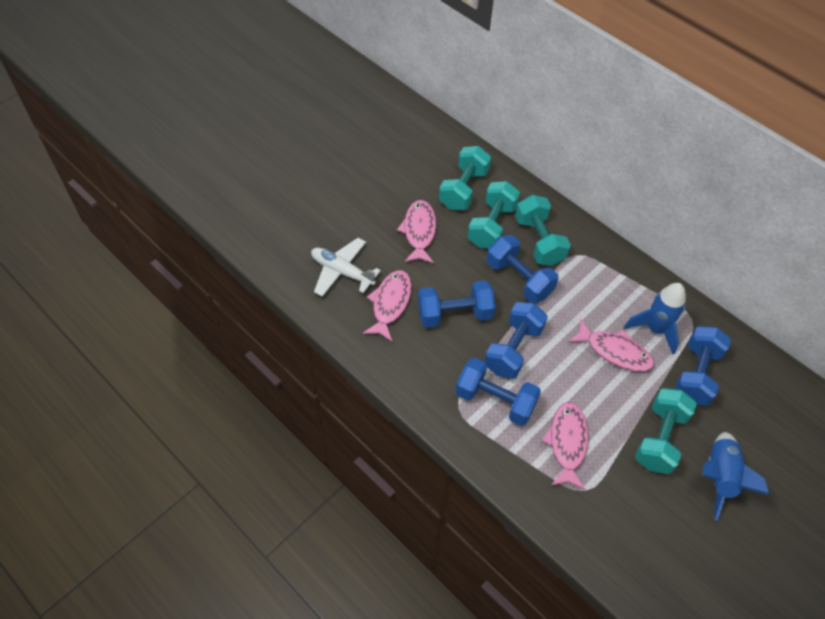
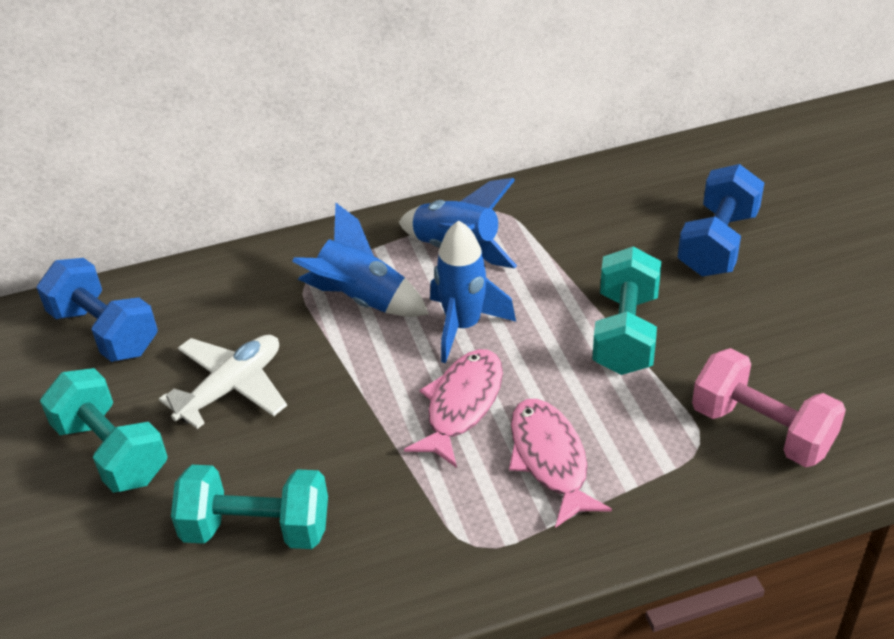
blue dumbbell: [418,280,496,328] [456,358,541,426] [484,302,548,379] [487,235,559,303] [675,326,731,406] = 5 -> [36,258,158,362] [678,164,764,276] = 2
blue rocket: [624,283,686,354] [703,432,770,521] = 2 -> [292,203,429,317] [399,178,517,268] [430,220,516,363] = 3
pink dumbbell: none = 0 -> [692,348,846,467] = 1
pink fish: [363,270,412,342] [397,200,436,263] [542,402,589,490] [568,318,654,372] = 4 -> [404,349,503,468] [509,399,612,528] = 2
turquoise dumbbell: [439,146,491,210] [467,181,520,249] [515,195,571,266] [635,388,697,474] = 4 -> [40,368,168,493] [171,465,328,549] [592,246,661,375] = 3

